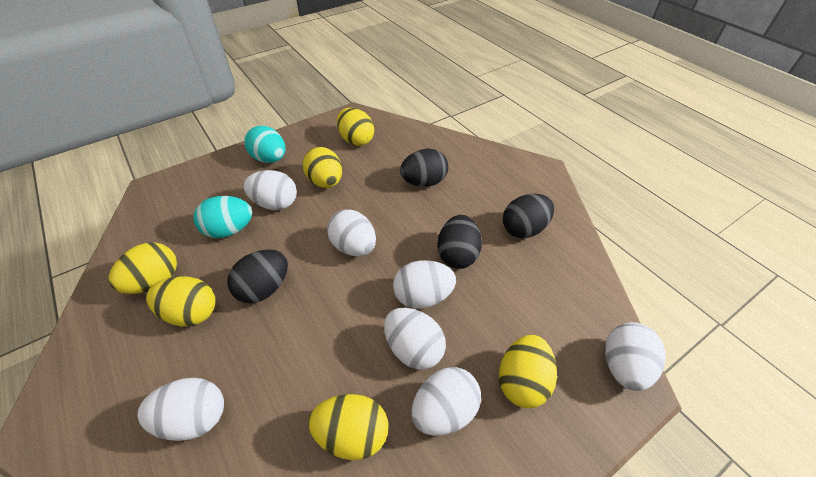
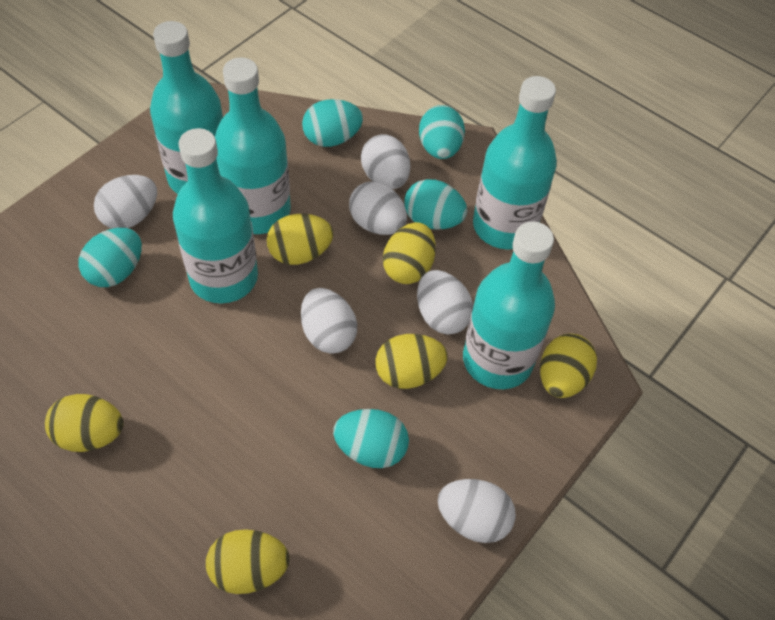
black egg: [227,250,288,303] [400,149,448,187] [437,215,482,269] [503,194,554,238] = 4 -> none = 0
turquoise bottle: none = 0 -> [150,21,223,194] [173,128,258,304] [215,57,291,234] [463,222,555,389] [473,76,557,250] = 5
turquoise egg: [194,196,252,238] [244,126,285,163] = 2 -> [78,228,142,287] [302,99,363,147] [333,409,409,468] [404,179,467,230] [419,105,465,159] = 5
white egg: [137,378,224,441] [243,170,297,210] [327,209,376,256] [384,308,446,370] [393,260,456,309] [411,367,481,436] [605,322,666,391] = 7 -> [94,175,157,229] [301,288,357,354] [349,182,407,235] [361,134,410,189] [417,270,473,334] [438,479,516,543] = 6

